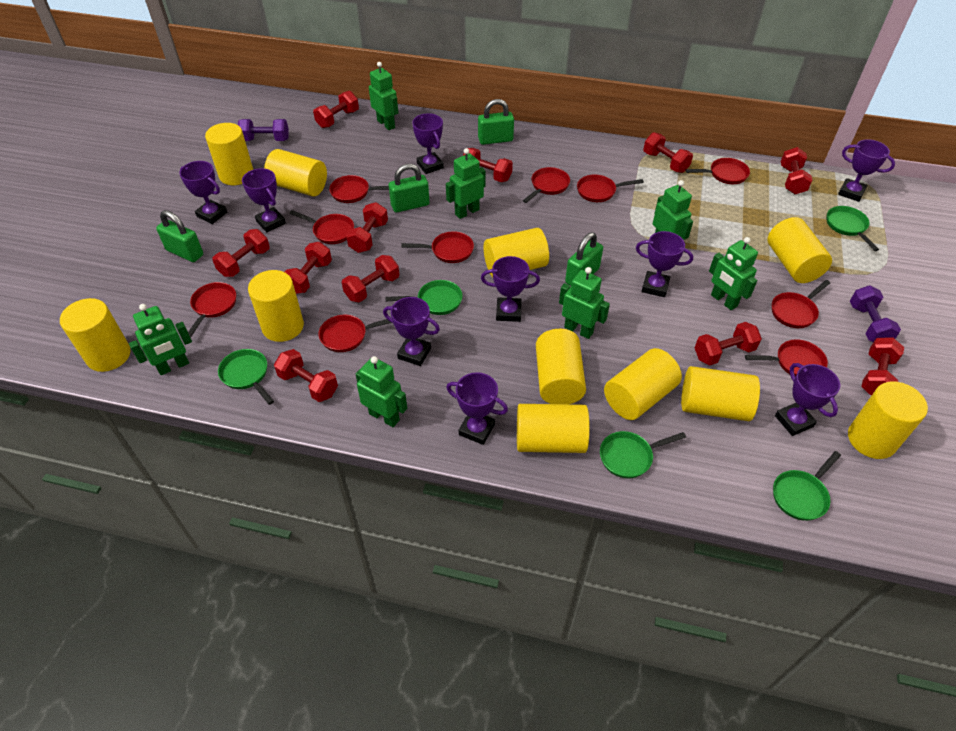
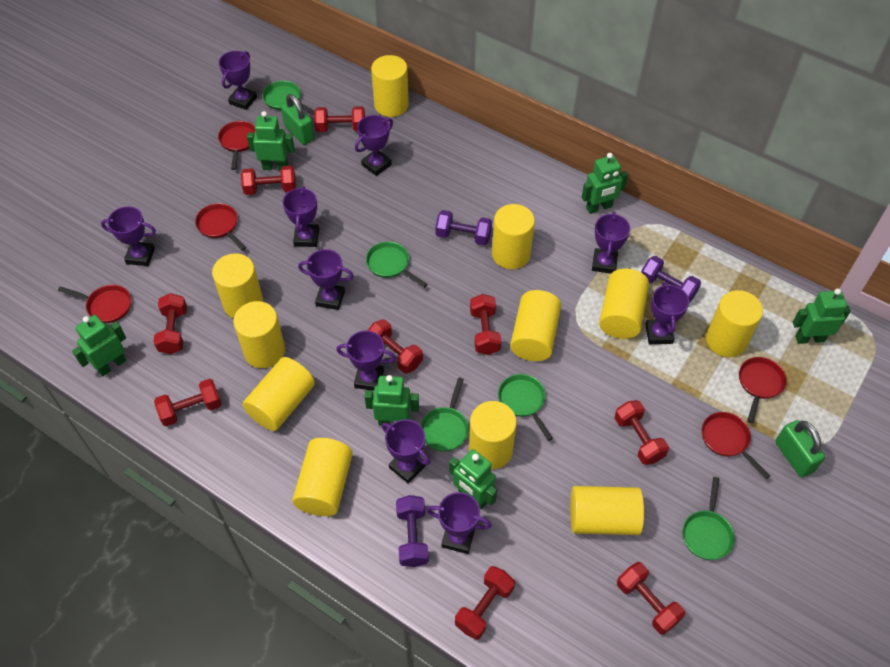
green padlock: [156,210,203,262] [389,164,429,213] [478,99,514,145] [565,232,603,286] = 4 -> [281,94,315,145] [775,420,825,477] = 2
green robot: [129,304,192,375] [356,356,407,427] [369,62,398,130] [446,148,486,219] [559,267,610,339] [653,180,693,240] [709,237,758,310] = 7 -> [72,315,126,377] [247,111,295,170] [364,375,419,426] [449,449,497,509] [582,153,628,214] [793,288,851,344] = 6
purple dumbbell: [238,119,289,141] [850,285,901,342] = 2 -> [396,495,429,567] [435,210,492,245] [641,256,701,303] = 3
purple trophy: [179,161,227,224] [242,168,286,232] [383,297,440,366] [412,113,444,174] [446,372,508,445] [481,256,540,322] [636,231,693,297] [775,363,840,436] [838,139,895,202] = 9 -> [101,206,156,266] [219,51,257,110] [283,186,319,247] [298,249,354,310] [336,330,396,391] [355,115,393,176] [382,419,430,484] [426,492,492,554] [592,212,630,274] [645,282,689,344] = 10
red dumbbell: [212,229,270,277] [274,349,338,402] [285,242,332,294] [313,91,359,128] [341,255,399,302] [346,202,388,253] [463,148,513,182] [643,132,693,173] [695,322,762,365] [781,147,812,194] [861,337,904,396] = 11 -> [153,293,187,354] [154,379,221,427] [241,166,296,195] [314,106,365,132] [368,319,423,374] [455,566,515,640] [470,294,501,355] [615,400,669,465] [617,562,685,635] = 9
red pan: [188,282,236,338] [289,210,354,244] [318,315,392,352] [329,175,389,203] [401,231,474,263] [523,167,570,203] [577,175,644,202] [685,158,750,184] [745,339,828,376] [772,280,830,328] = 10 -> [58,285,131,323] [195,203,246,251] [218,121,255,170] [702,412,770,479] [739,357,787,423] = 5

